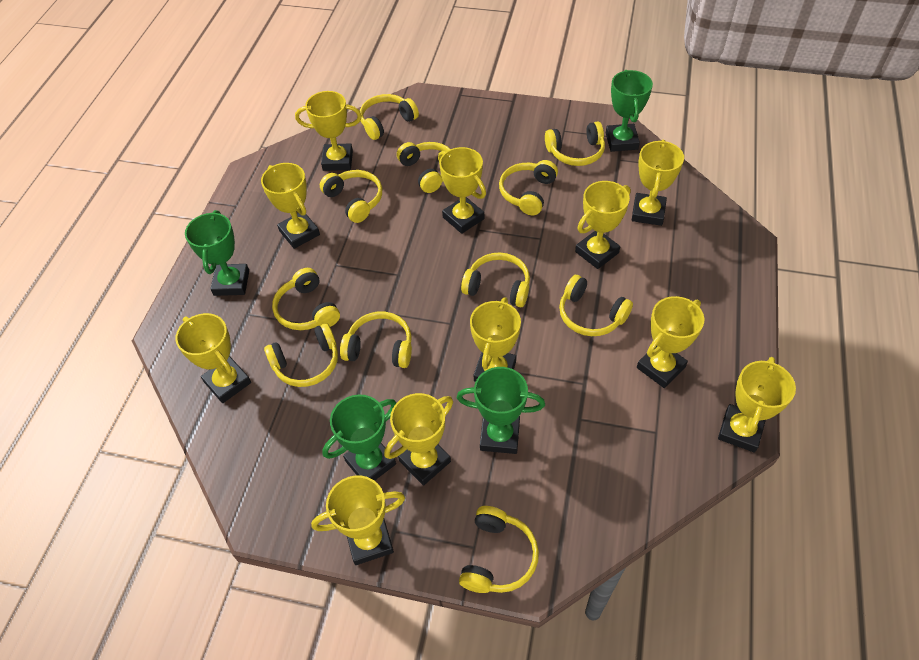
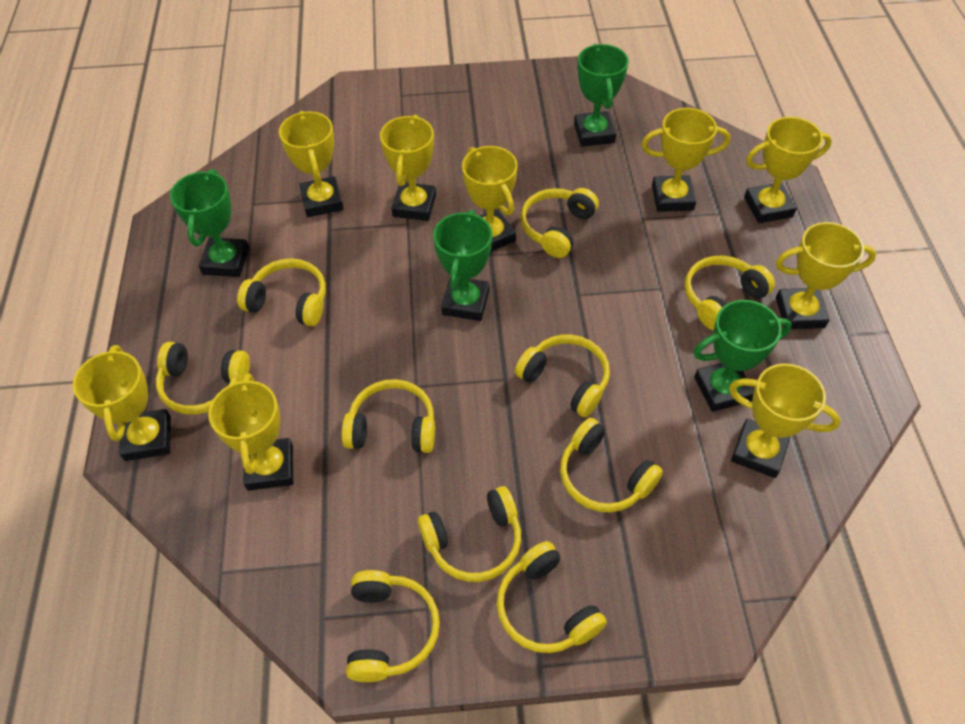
yellow headphones: [264,323,338,387] [272,268,340,330] [320,170,382,223] [340,312,412,368] [360,94,419,140] [397,142,450,193] [459,506,539,593] [461,252,530,307] [499,160,558,215] [545,122,605,166] [559,275,633,336] = 11 -> [156,342,250,414] [237,258,326,326] [342,379,435,453] [346,570,440,682] [418,486,521,582] [497,541,607,653] [515,335,610,417] [520,188,599,258] [560,418,663,512] [685,256,775,330] = 10
yellow trophy: [175,313,251,403] [261,163,320,249] [295,91,362,171] [311,476,405,565] [384,393,453,485] [438,147,486,234] [470,297,521,382] [575,181,631,269] [632,140,684,226] [637,296,704,388] [718,357,796,453] = 11 -> [73,345,171,461] [208,373,293,491] [279,111,344,217] [380,115,436,221] [462,146,518,252] [641,108,730,212] [729,363,841,478] [744,117,832,223] [776,222,876,329] = 9

